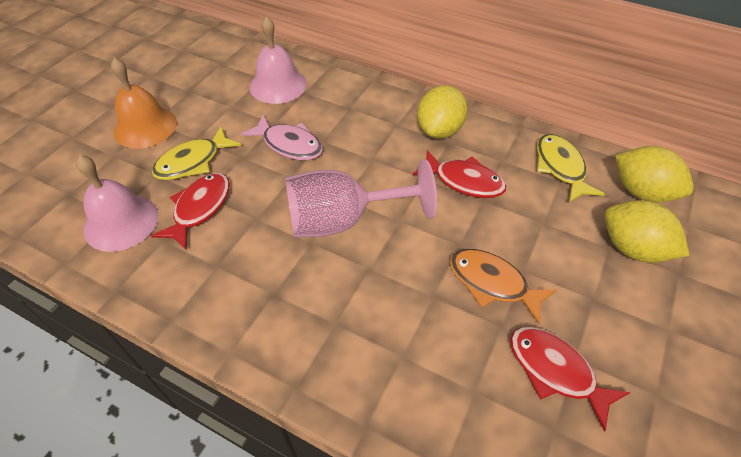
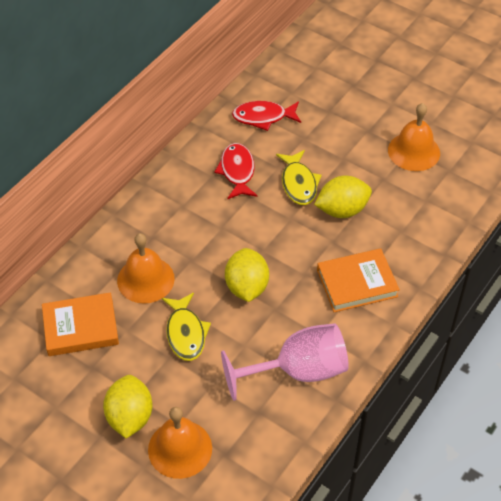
orange bell: [111,58,177,149] = 1 -> [117,233,175,304] [148,407,212,479] [388,103,440,171] = 3
orange book: none = 0 -> [42,292,119,356] [317,248,400,312] = 2
orange fish: [450,249,557,324] = 1 -> none = 0
pink bell: [76,155,158,252] [249,16,307,104] = 2 -> none = 0
pink fish: [241,115,323,160] = 1 -> none = 0
red fish: [151,173,230,250] [412,150,506,198] [510,327,631,432] = 3 -> [214,143,257,199] [232,101,301,131] = 2

